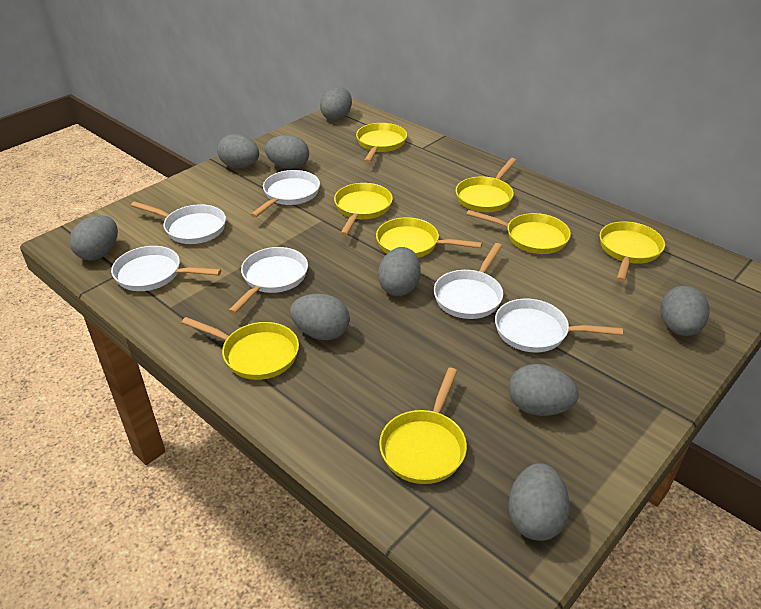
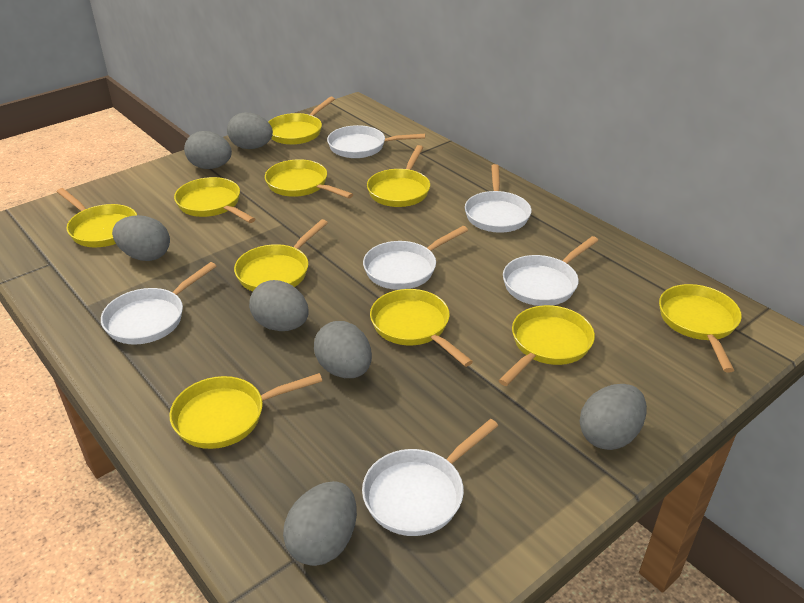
grey egg: [69,215,118,261] [217,134,259,168] [265,135,309,169] [290,294,350,340] [320,87,352,121] [378,247,421,296] [508,463,570,541] [509,364,579,416] [660,286,709,336] = 9 -> [112,215,170,261] [184,131,232,169] [227,113,273,149] [249,280,309,331] [283,481,357,566] [314,321,372,378] [579,384,647,450] = 7
yellow pan: [182,317,299,380] [334,183,393,236] [356,123,407,163] [376,217,482,258] [379,368,467,484] [456,158,517,212] [467,210,571,254] [599,221,665,282] = 8 -> [57,188,137,247] [169,373,322,449] [174,177,255,223] [234,219,328,291] [265,159,353,199] [268,97,335,145] [367,145,430,207] [370,289,473,367] [498,305,595,386] [659,284,742,373] = 10

